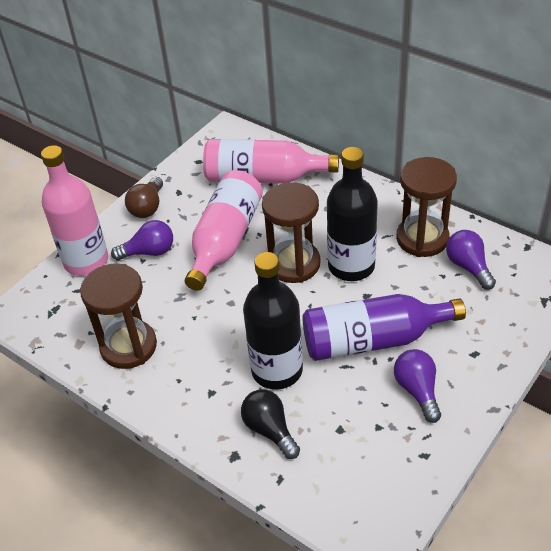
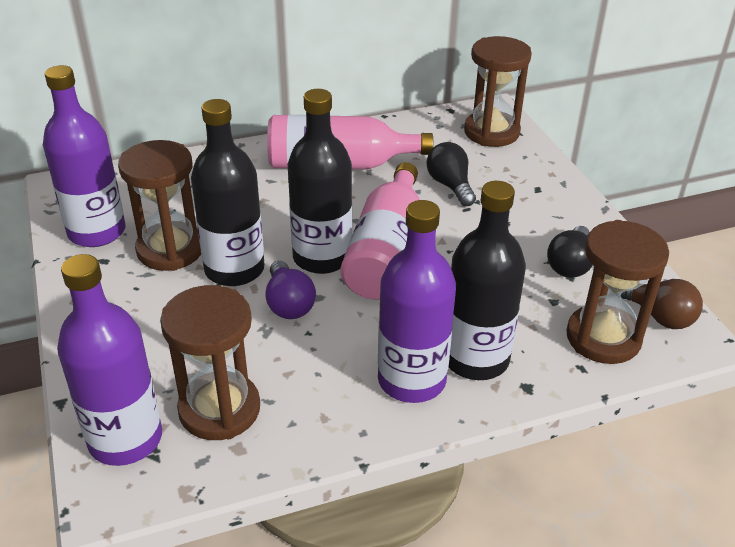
black bottle: [243,252,303,389] [327,147,378,281] = 2 -> [191,99,264,286] [288,89,352,274] [449,181,526,380] = 3
black light bulb: [241,389,300,459] = 1 -> [427,142,476,206] [547,226,592,278] = 2
brown hourglass: [80,264,157,369] [262,182,321,283] [396,157,457,257] = 3 -> [118,140,201,271] [160,285,260,440] [464,36,532,147] [566,220,669,364] = 4
pink bottle: [41,145,108,276] [185,170,263,291] [203,139,339,184] = 3 -> [267,115,433,169] [341,162,420,300] = 2
purple bottle: [302,294,466,361] = 1 -> [43,65,125,247] [57,254,162,466] [378,200,456,403] = 3
purple light bulb: [111,220,173,261] [394,349,441,423] [446,230,496,290] = 3 -> [266,261,316,319] = 1

